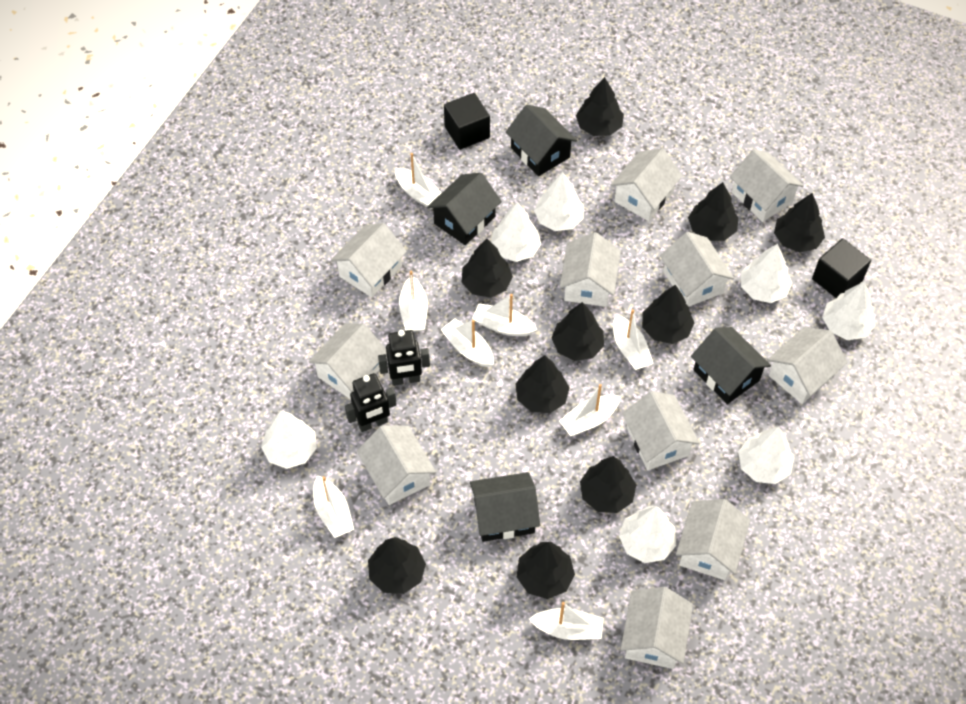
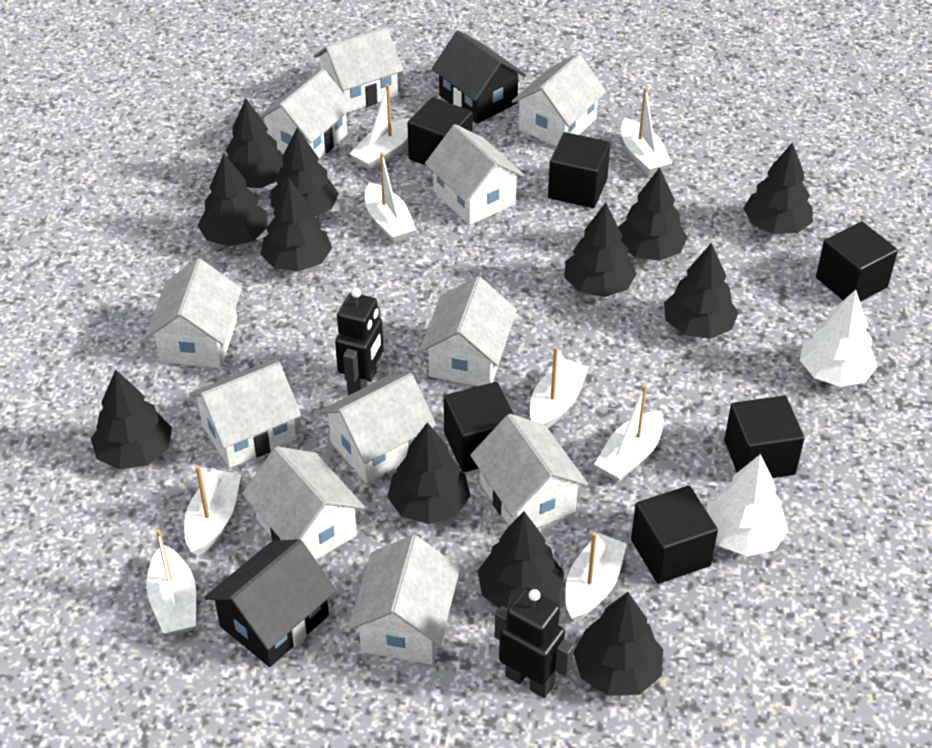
black cube: [444,93,490,150] [812,238,871,298] = 2 -> [407,97,473,165] [444,382,514,472] [548,132,610,208] [631,486,718,584] [724,396,805,478] [816,221,898,302] = 6
black house: [427,173,502,245] [470,472,540,542] [506,105,577,176] [691,327,771,404] = 4 -> [204,539,336,667] [431,30,526,124] = 2
black tree: [368,537,426,594] [462,238,513,298] [515,355,570,413] [517,542,575,599] [552,302,604,361] [576,77,624,136] [580,456,636,513] [642,285,694,344] [688,182,738,241] [774,193,825,252] = 10 -> [91,369,172,470] [198,154,268,246] [225,98,283,188] [260,178,332,272] [270,128,339,217] [387,422,470,524] [477,511,564,609] [564,203,637,297] [573,592,663,696] [618,167,687,261] [664,243,738,339] [743,142,813,234] = 12
white tree: [261,410,317,469] [491,202,541,262] [534,172,584,231] [619,506,676,563] [738,427,794,484] [741,244,792,303] [822,281,875,340] = 7 -> [706,454,788,556] [800,290,878,387] = 2

